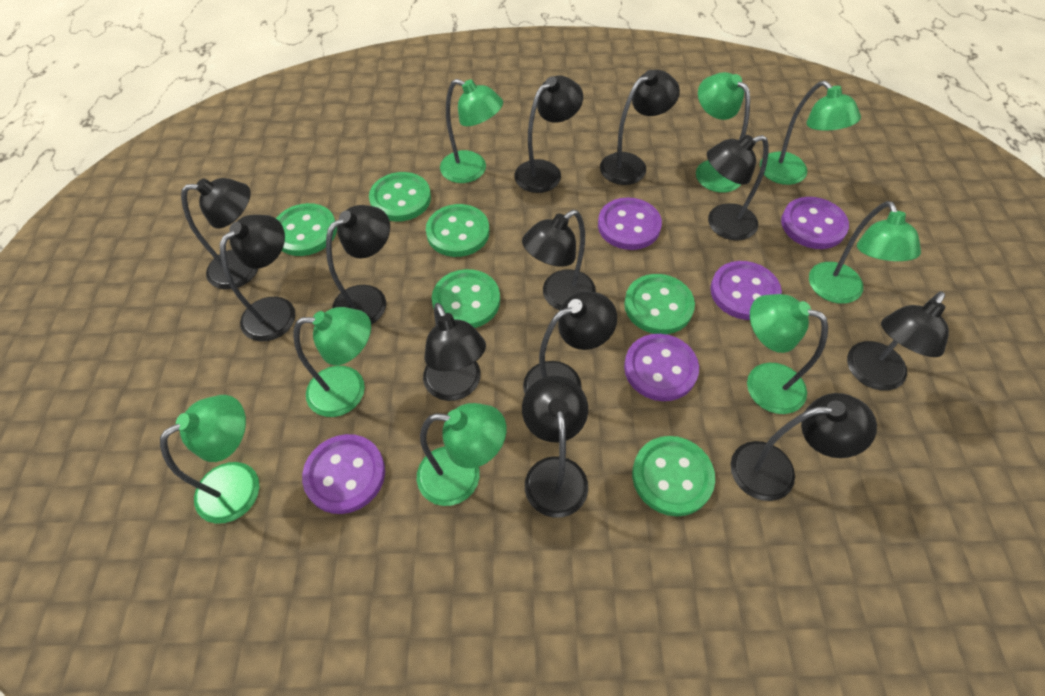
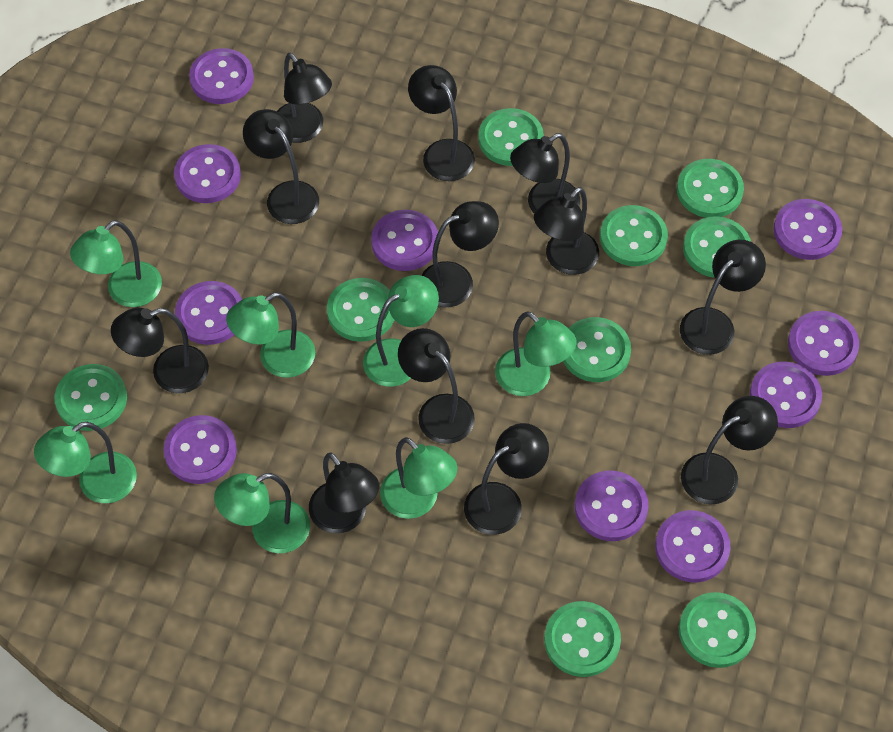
green button: [276,203,337,256] [369,172,431,222] [426,204,489,257] [432,269,500,328] [624,274,695,334] [632,436,715,516] = 6 -> [54,364,127,431] [327,278,394,342] [479,108,544,166] [544,601,621,677] [563,317,631,382] [600,205,668,266] [677,159,744,218] [679,592,756,668] [683,216,751,278] = 9
green lamp: [160,395,259,524] [293,307,371,417] [417,403,507,506] [440,79,503,183] [696,72,750,193] [747,294,828,414] [760,81,861,185] [809,201,921,304] = 8 -> [34,422,137,503] [70,220,162,307] [214,473,310,553] [226,292,315,378] [363,275,439,387] [380,437,457,519] [495,311,577,396] = 7
purple button: [302,434,385,514] [598,197,662,250] [624,334,699,401] [710,261,782,320] [781,197,849,249] = 5 -> [164,415,237,484] [174,144,241,203] [175,281,242,345] [189,48,254,104] [371,210,438,271] [575,471,649,541] [655,510,731,583] [750,361,822,428] [774,199,842,260] [788,311,859,376] = 10

